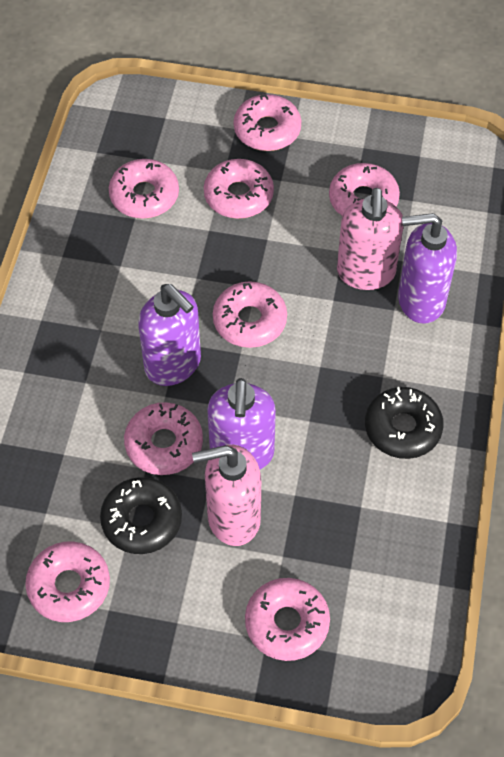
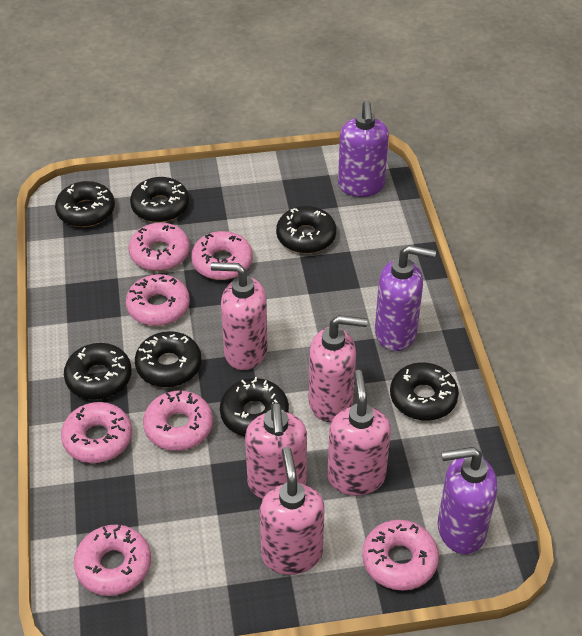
black donut: [100,477,182,554] [365,387,444,459] = 2 -> [55,181,115,227] [64,343,132,400] [130,177,189,222] [135,331,202,387] [220,377,289,436] [276,206,336,253] [390,362,459,421] = 7
pink donut: [25,542,110,622] [109,159,179,219] [124,402,203,475] [204,159,274,219] [213,281,287,348] [234,94,301,151] [245,578,330,661] [329,163,400,216] = 8 -> [61,402,132,463] [74,524,151,596] [126,274,190,326] [129,223,190,271] [143,389,213,451] [191,231,253,280] [362,520,439,591] = 7
pink soap dispenser: [192,445,261,546] [337,188,404,290] = 2 -> [211,262,268,370] [245,402,307,499] [260,447,325,575] [309,315,368,422] [327,370,391,496] = 5

